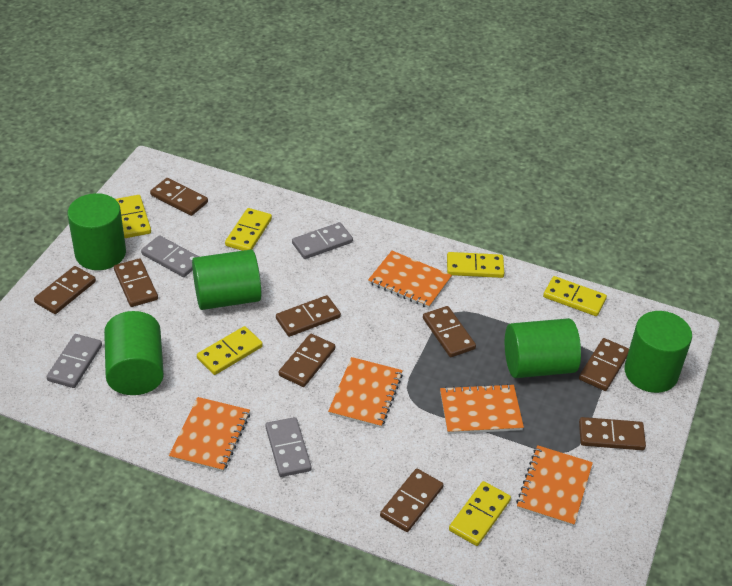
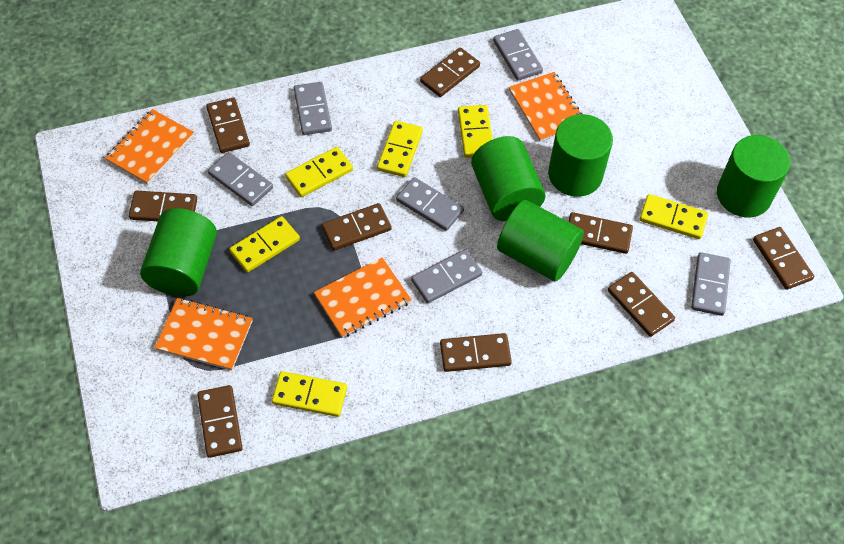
grey domino: [47,334,102,388] [141,235,199,277] [266,417,311,477] [292,222,353,259] = 4 -> [208,152,273,206] [294,82,332,135] [396,177,464,231] [411,249,482,303] [493,29,543,81] [691,252,731,316] = 6
orange notebook: [169,397,250,472] [328,357,403,428] [368,251,452,308] [440,384,524,434] [516,445,593,526] = 5 -> [105,109,194,184] [155,298,253,371] [314,257,411,338] [509,72,582,142] = 4

